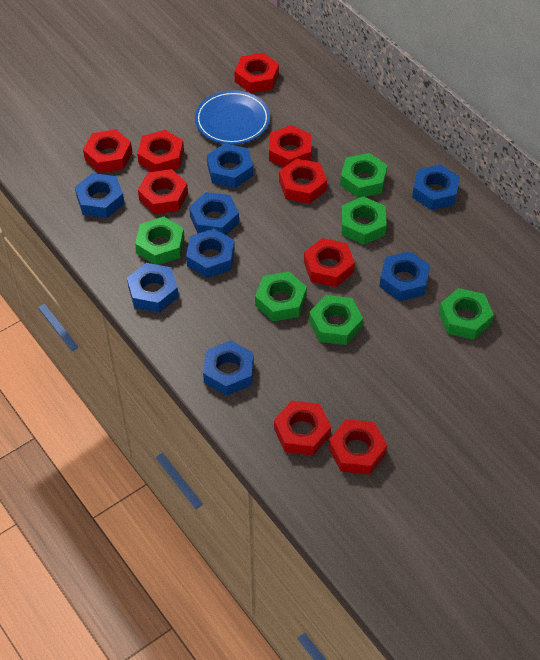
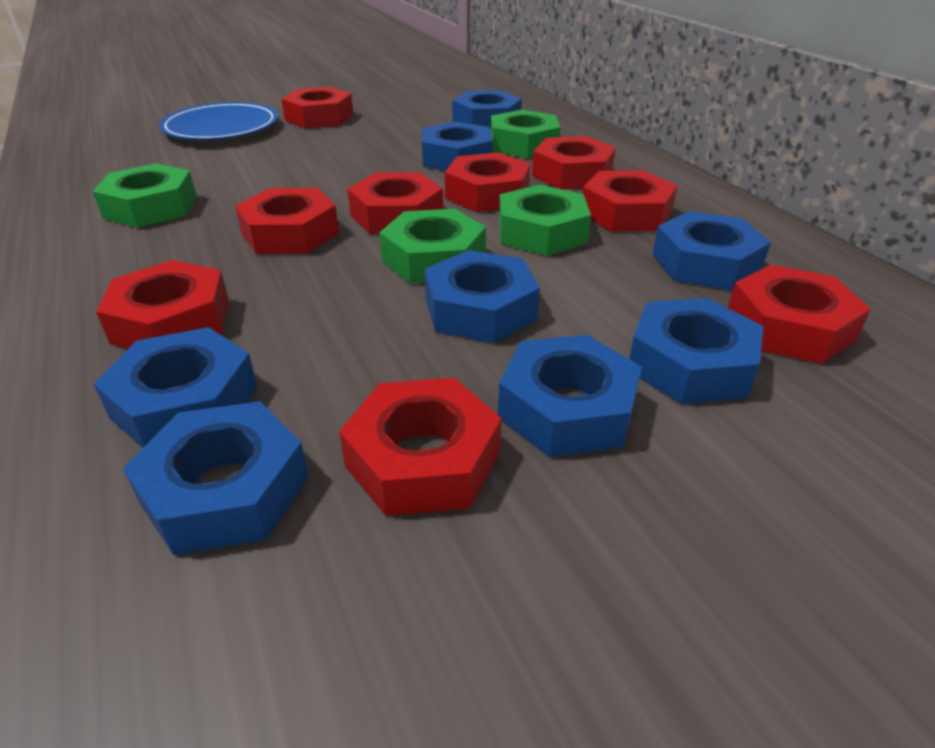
green nut: [135,217,185,265] [255,271,307,322] [309,295,363,345] [340,153,388,198] [341,196,387,245] [439,288,494,340] = 6 -> [93,163,197,228] [379,209,486,284] [491,110,561,158] [499,185,591,256] = 4

